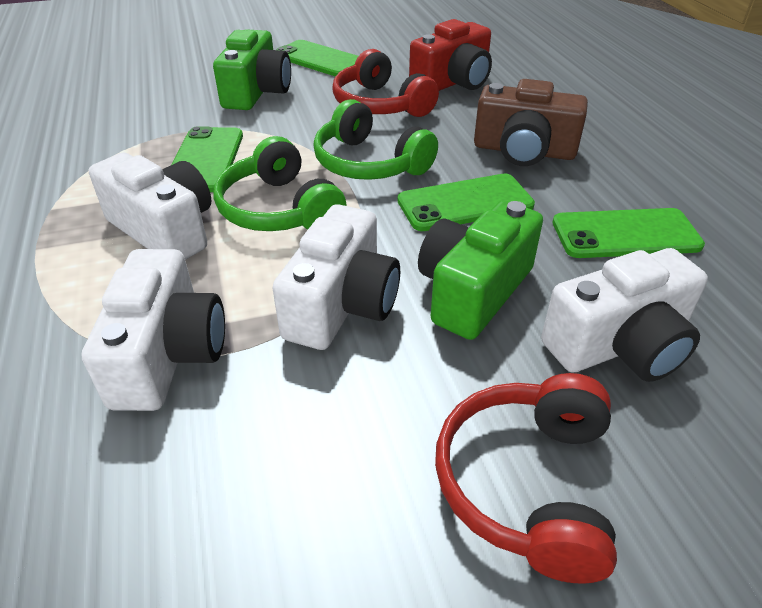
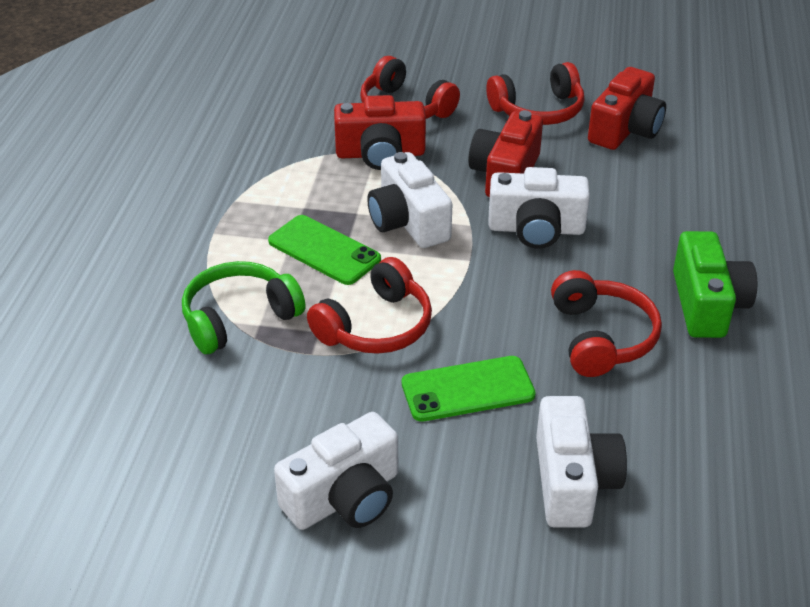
brown camera: [474,79,588,166] = 1 -> none = 0
green camera: [213,29,291,110] [418,201,543,340] = 2 -> [673,231,757,338] = 1
green headphones: [213,136,347,231] [313,99,438,180] = 2 -> [182,261,306,354] = 1
green phone: [172,126,243,192] [276,40,358,77] [397,174,535,231] [552,208,705,258] = 4 -> [268,215,381,285] [402,356,536,422] = 2
red camera: [409,19,492,91] = 1 -> [334,95,426,170] [468,110,543,197] [588,67,666,150] = 3
red headphones: [332,49,439,117] [435,373,617,584] = 2 -> [307,257,432,354] [360,56,460,119] [487,62,585,125] [551,270,662,377] = 4

